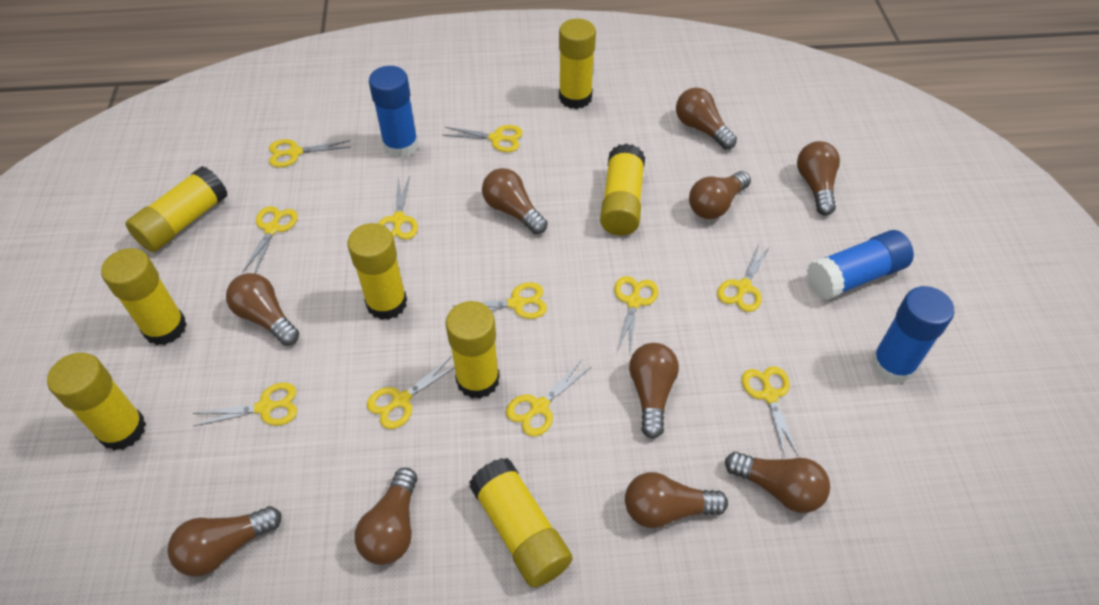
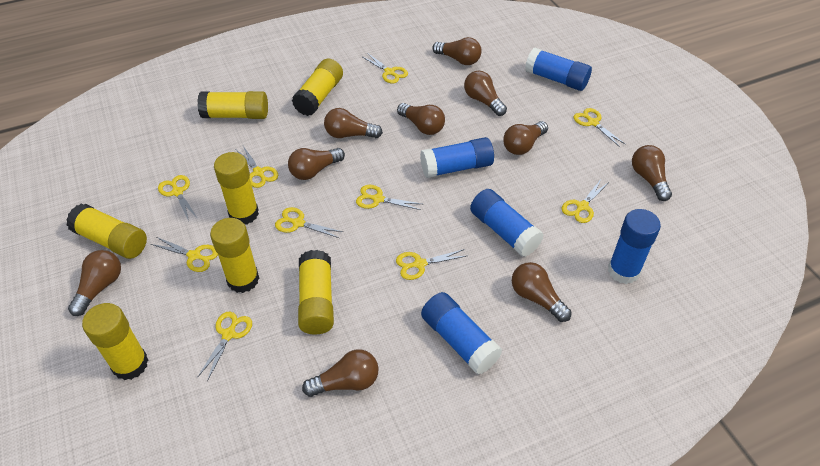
blue glue stick: [369,66,419,158] [807,230,914,300] [871,286,954,384] = 3 -> [420,137,494,178] [421,292,502,374] [470,189,544,257] [525,48,592,91] [608,209,661,284] = 5
yellow glue stick: [47,353,146,451] [101,248,187,345] [125,166,228,252] [347,223,407,320] [446,301,500,399] [469,458,573,587] [559,19,596,109] [600,144,645,235] = 8 -> [66,203,147,259] [82,303,148,380] [197,91,268,119] [210,218,259,293] [214,152,259,225] [292,59,343,116] [298,250,334,335] = 7
yellow scissors: [193,382,297,427] [242,206,298,274] [269,139,351,167] [367,356,455,429] [378,176,418,240] [442,125,523,152] [454,282,547,319] [506,360,591,436] [614,276,658,351] [717,243,771,312] [742,366,798,457] = 11 -> [151,237,218,272] [158,175,198,221] [197,312,252,381] [235,146,278,188] [275,207,343,238] [356,185,422,210] [363,53,408,83] [396,249,466,280] [561,178,609,223] [574,108,626,147] = 10

